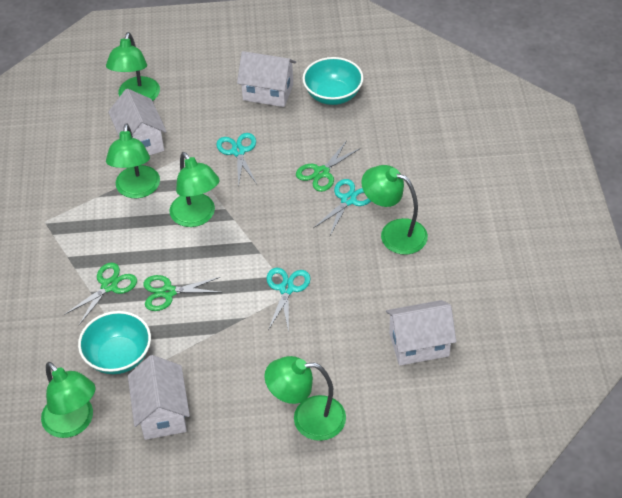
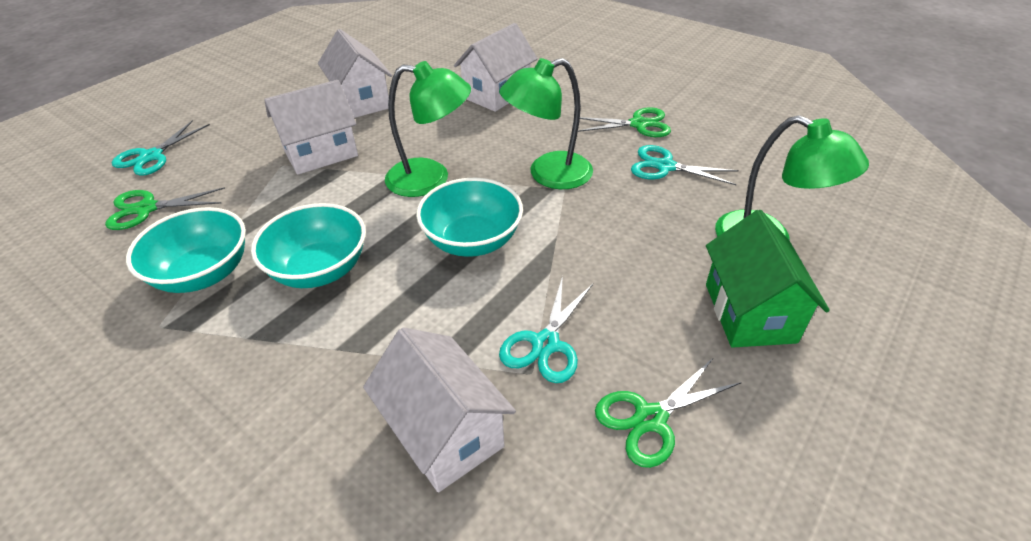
green house: none = 0 -> [706,210,830,348] = 1
green lamp: [41,362,96,438] [106,32,160,101] [106,123,160,198] [169,152,220,227] [264,356,346,441] [361,165,428,255] = 6 -> [385,61,471,197] [499,58,593,189] [715,115,869,239] = 3
turquoise bowl: [78,311,151,374] [302,57,363,105] = 2 -> [126,207,246,293] [251,203,366,288] [416,178,523,257] = 3

